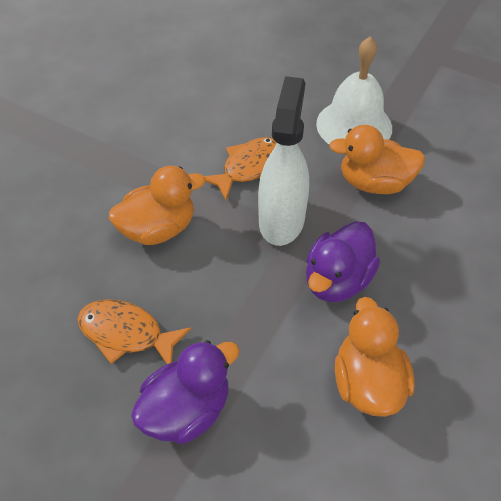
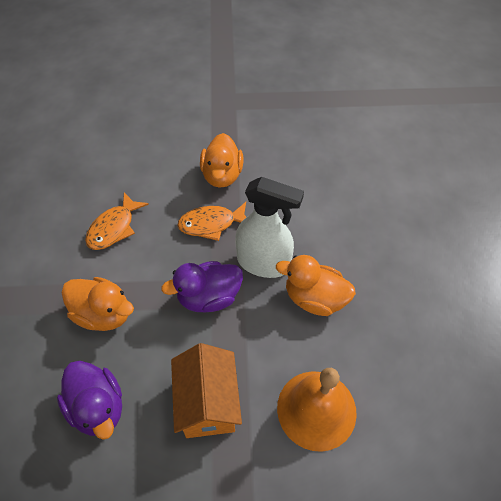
orange bell: none = 0 -> [277,368,357,452] = 1
orange house: none = 0 -> [171,343,242,438] = 1
white bell: [316,36,392,144] = 1 -> none = 0

